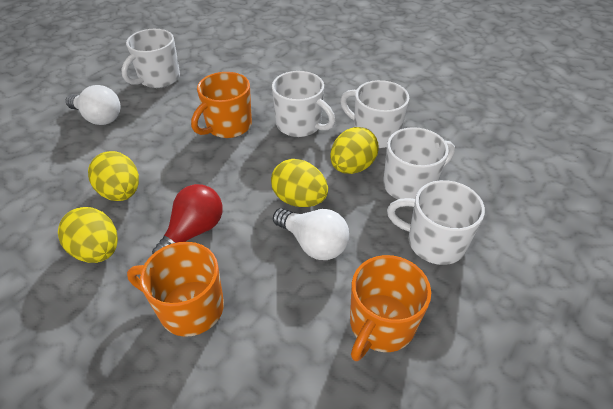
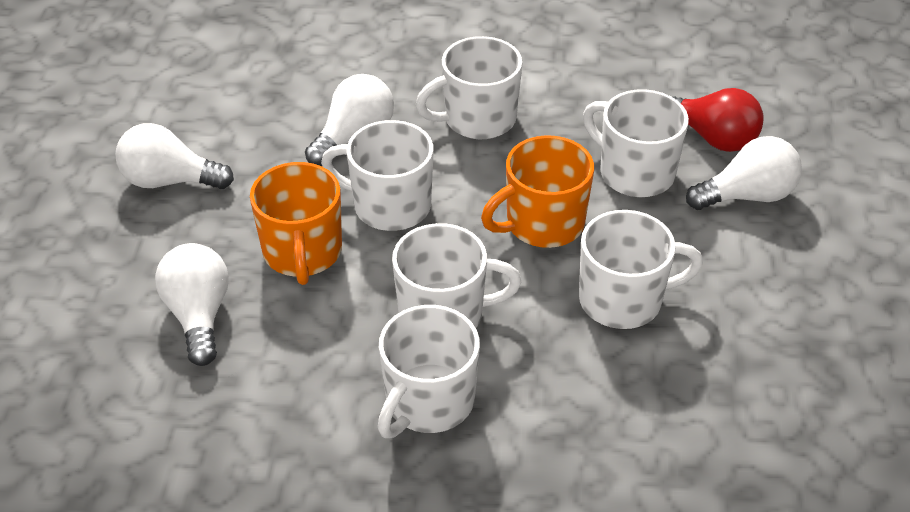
orange mug: [127,242,224,337] [191,72,252,138] [350,255,431,361] = 3 -> [250,162,342,285] [481,135,594,248] = 2
white light bulb: [66,85,120,125] [273,208,349,260] = 2 -> [115,123,234,189] [155,243,229,366] [305,74,394,166] [686,136,802,210] = 4
white mug: [122,29,180,88] [272,71,335,137] [340,80,409,148] [383,127,455,200] [387,180,485,265] = 5 -> [321,120,434,231] [378,305,480,438] [392,223,521,328] [416,36,522,139] [579,210,703,329] [583,89,689,197] = 6
yellow egg: [58,207,118,263] [88,151,139,201] [271,159,328,207] [330,127,379,174] = 4 -> none = 0

